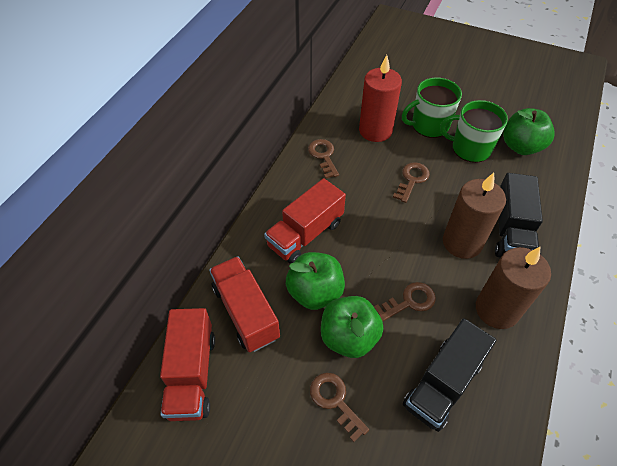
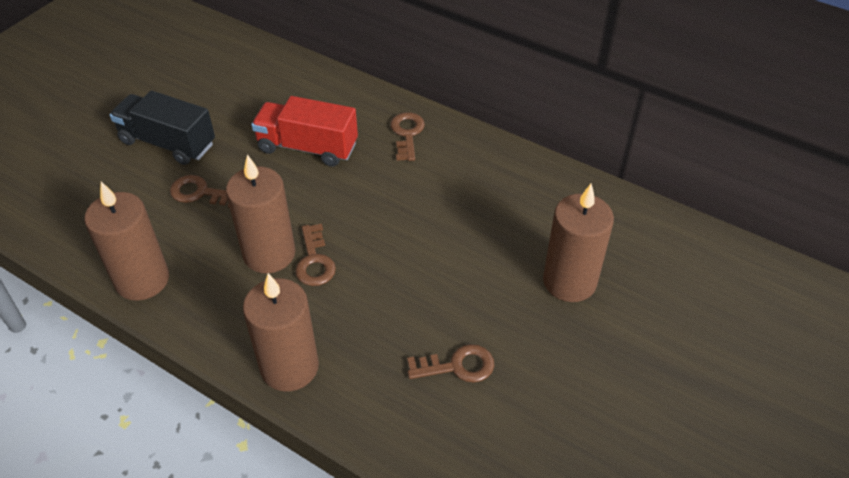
black truck: [403,318,496,432] [495,173,543,257] = 2 -> [110,91,215,165] = 1
brown candle: [443,172,506,259] [476,247,551,329] = 2 -> [84,182,169,301] [226,154,296,274] [243,273,319,391] [543,184,614,302] = 4
green apple: [286,252,345,310] [321,296,383,358] [503,108,555,155] = 3 -> none = 0
green mug: [402,78,462,138] [440,100,508,163] = 2 -> none = 0
red candle: [359,55,402,142] = 1 -> none = 0
red truck: [160,308,215,421] [209,256,280,353] [264,178,346,264] = 3 -> [251,96,358,167] = 1

